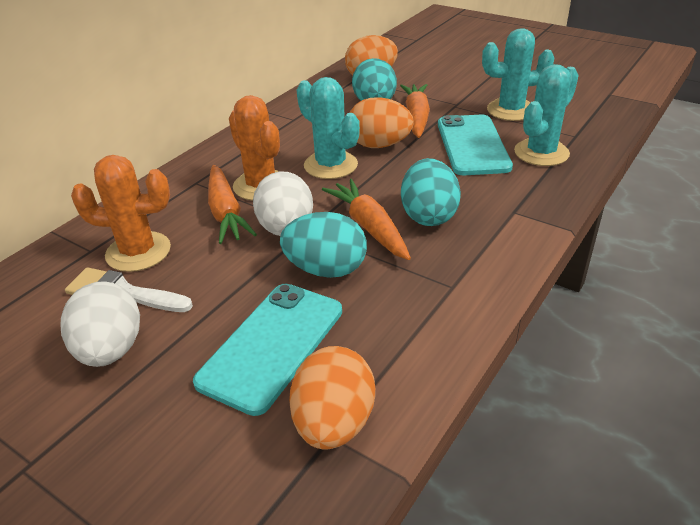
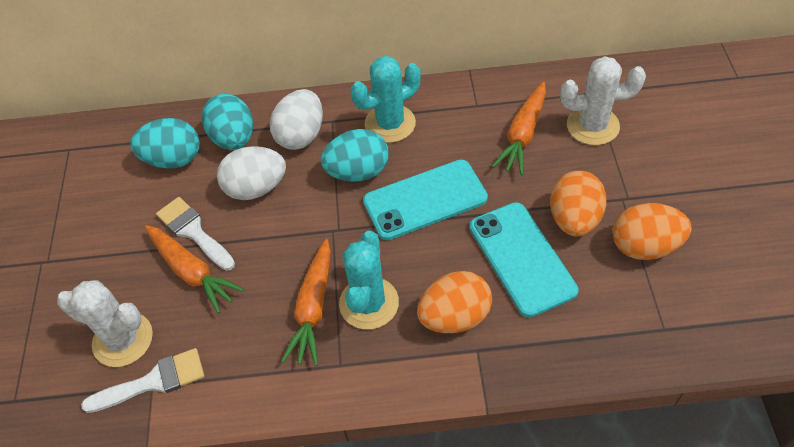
orange cactus: [71,155,171,272] [229,95,280,201] = 2 -> none = 0
turquoise cactus: [297,77,360,179] [482,28,554,121] [514,64,579,166] = 3 -> [339,231,399,330] [351,56,421,143] = 2
white brush: [65,267,193,312] = 1 -> [81,348,205,413] [156,197,235,271] = 2
white cactus: none = 0 -> [57,280,153,367] [560,56,646,145] = 2

